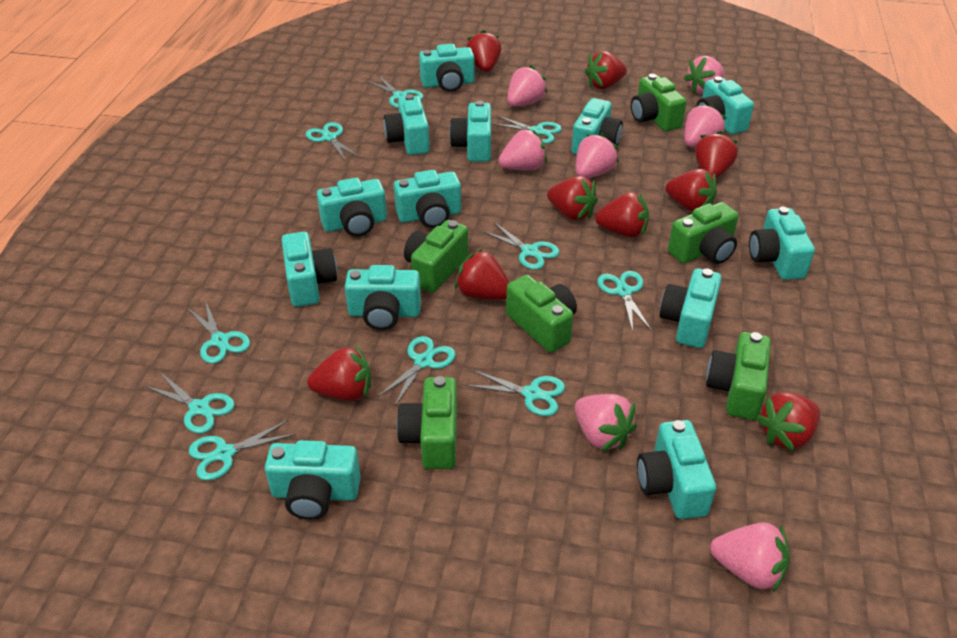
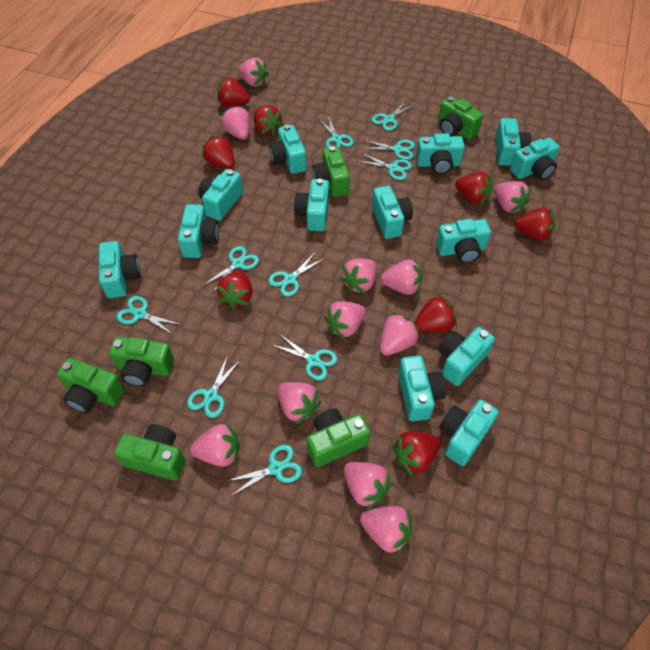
pink strawberry: [498,129,547,170] [507,65,548,106] [575,133,618,178] [575,394,637,451] [684,56,725,94] [684,104,726,147] [710,523,790,592] = 7 -> [190,423,239,467] [221,106,250,140] [238,58,269,87] [278,382,321,424] [325,301,366,339] [340,258,376,293] [344,462,392,510] [360,506,412,556] [380,313,419,356] [381,259,422,295] [494,181,531,213] = 11
red strawberry: [307,345,371,401] [455,249,509,300] [467,30,501,72] [547,176,598,221] [585,51,627,89] [595,192,649,238] [666,169,717,212] [695,131,738,178] [756,392,820,451] = 9 -> [202,135,235,169] [217,77,250,107] [217,271,252,309] [254,105,283,136] [392,431,441,476] [414,294,457,332] [455,172,492,204] [514,208,556,241] = 8

